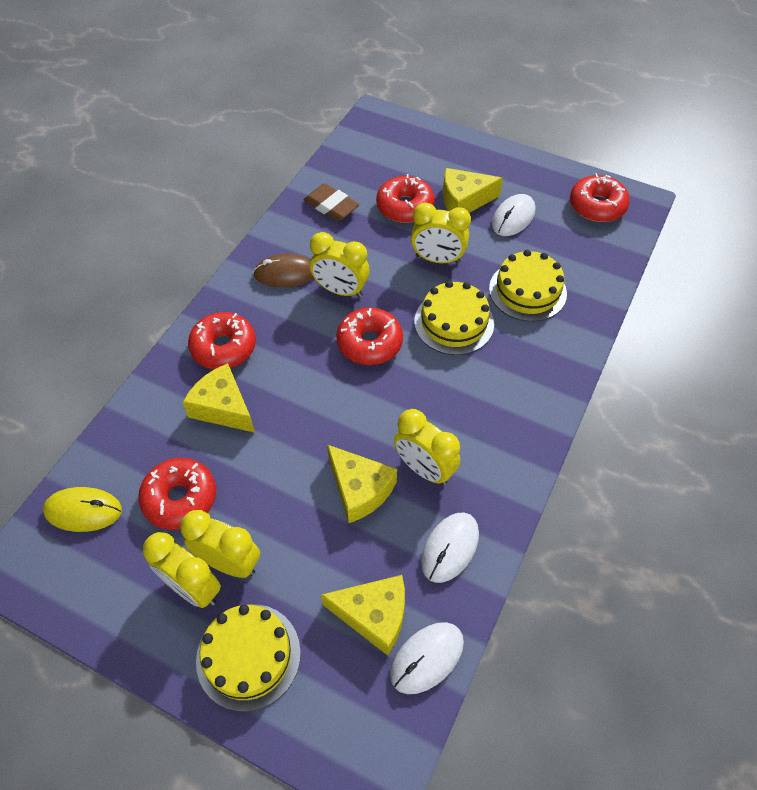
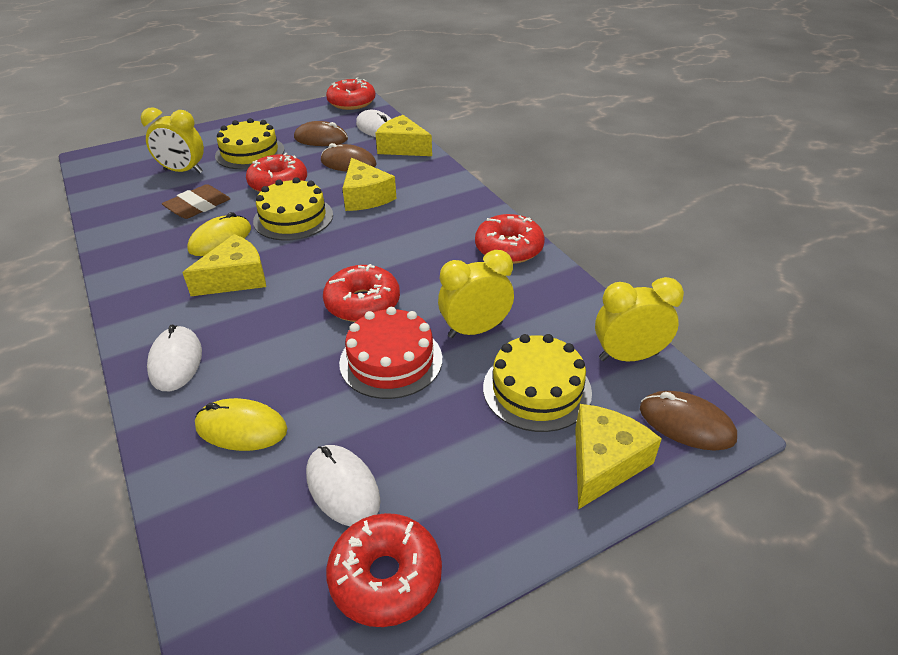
brown mouse: [253,254,314,287] = 1 -> [294,121,348,146] [321,143,377,172] [640,391,737,451] = 3
red cake: none = 0 -> [339,307,442,399] = 1
yellow clock: [143,532,221,608] [180,510,260,578] [310,232,370,298] [394,409,460,485] [411,202,471,263] = 5 -> [141,108,204,174] [438,250,514,338] [595,277,684,361] = 3
yellow mouse: [43,487,122,532] = 1 -> [187,212,251,256] [195,398,287,451] = 2

